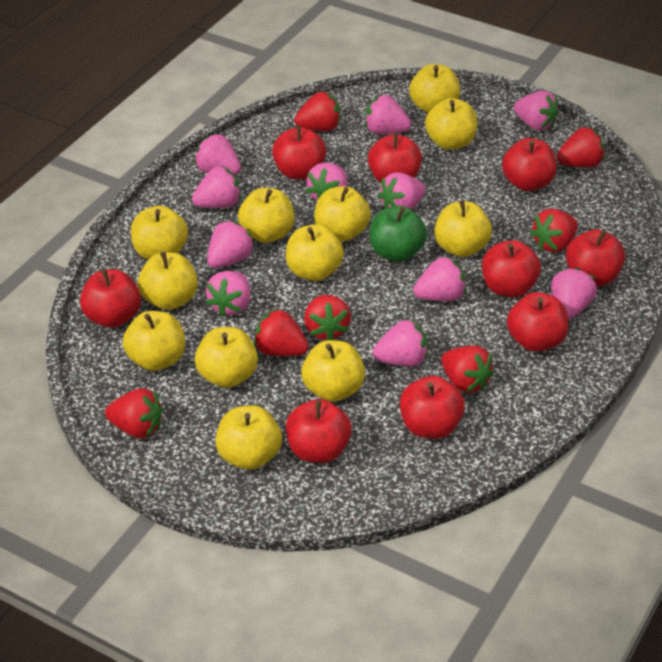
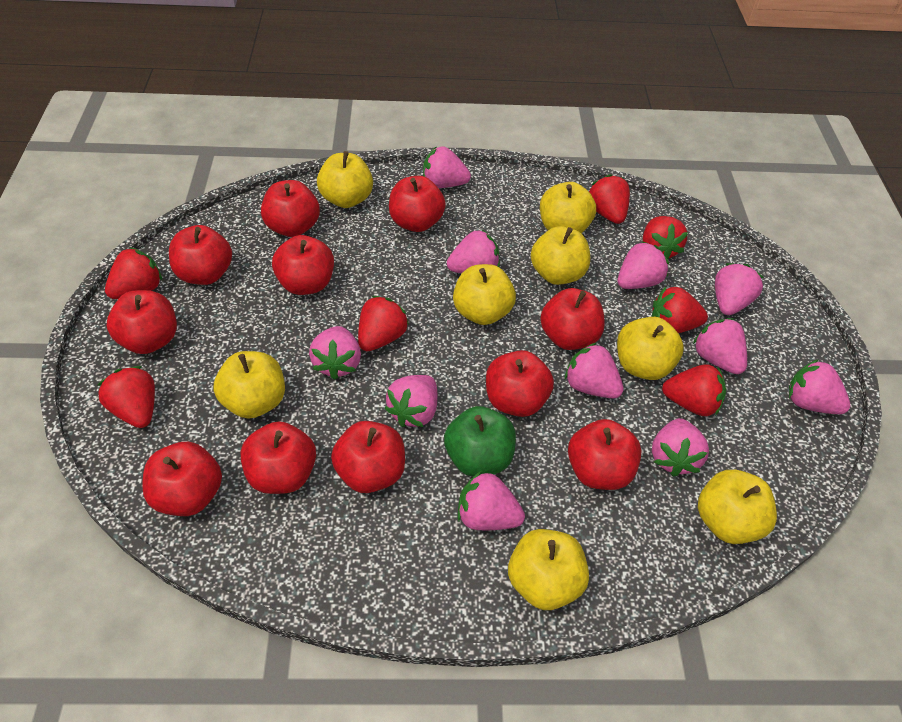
red apple: [80,269,141,328] [272,125,326,180] [286,399,352,463] [368,132,422,184] [400,376,465,439] [482,240,541,298] [502,138,557,191] [507,292,568,352] [566,229,625,286] = 9 -> [107,290,177,354] [142,442,222,516] [169,225,232,285] [241,421,316,494] [261,180,320,237] [272,235,334,295] [331,421,405,493] [389,176,446,232] [486,350,554,417] [540,288,605,350] [568,419,642,490] = 11
yellow apple: [123,311,185,371] [131,206,188,260] [138,252,198,310] [195,327,258,388] [215,405,282,470] [238,188,295,243] [286,224,344,281] [301,340,365,402] [314,186,371,241] [409,64,460,113] [425,98,477,150] [434,200,492,257] = 12 -> [213,351,285,419] [317,151,373,208] [453,264,516,325] [508,529,589,610] [531,226,590,285] [540,182,596,233] [617,317,684,380] [698,470,777,544] = 8

